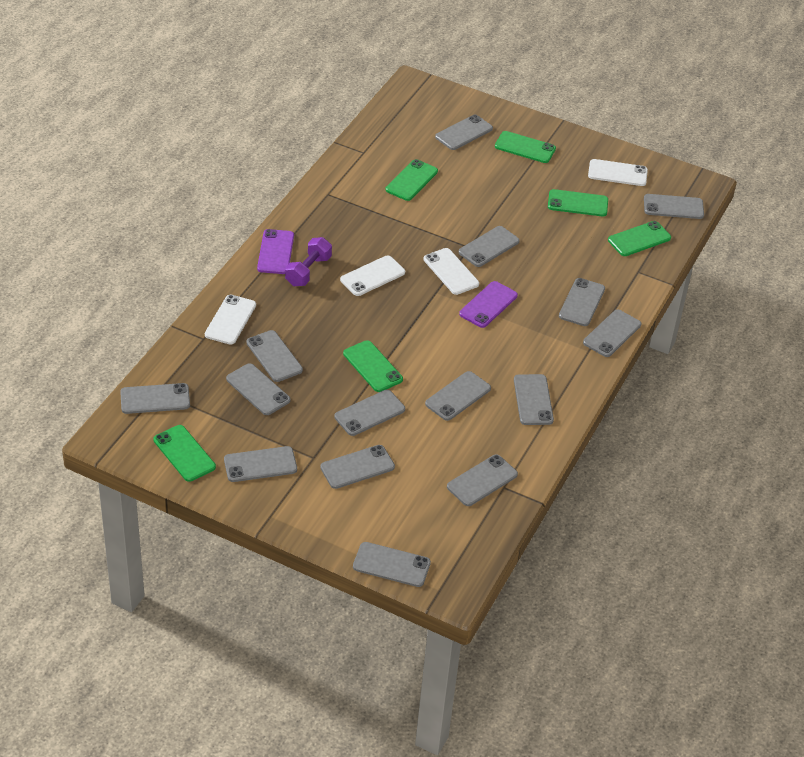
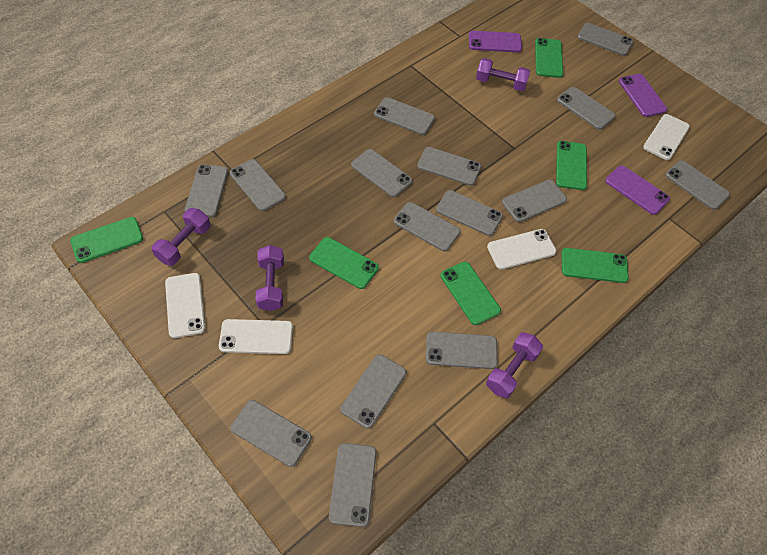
purple dumbbell: [285,237,332,286] = 1 -> [152,208,210,266] [256,245,284,311] [476,58,530,91] [486,332,543,399] = 4
purple phone: [257,229,294,274] [459,281,518,328] = 2 -> [469,31,522,52] [605,165,670,215] [619,74,667,117] = 3

